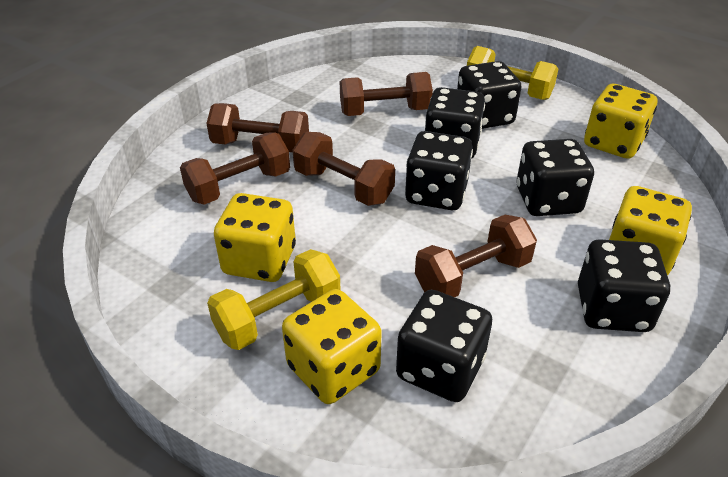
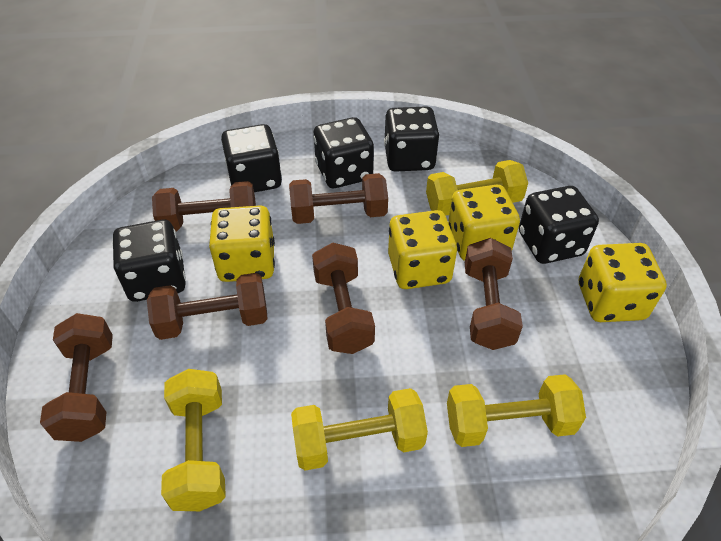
black dice: [396,290,492,402] [405,131,473,210] [425,87,485,159] [457,61,522,129] [517,139,594,216] [578,239,670,332] = 6 -> [112,220,186,302] [221,124,282,192] [314,117,374,188] [384,106,439,172] [519,186,599,264] = 5
brown dumbbell: [180,132,290,205] [206,103,309,152] [292,132,395,206] [340,72,433,116] [415,215,537,297] = 5 -> [40,313,113,442] [147,273,268,340] [152,181,256,232] [289,173,388,224] [312,242,375,354] [465,238,523,350] = 6
yellow dumbbell: [207,249,341,350] [467,46,558,100] = 2 -> [161,369,226,511] [291,388,428,470] [426,160,528,216] [447,374,586,447] = 4

